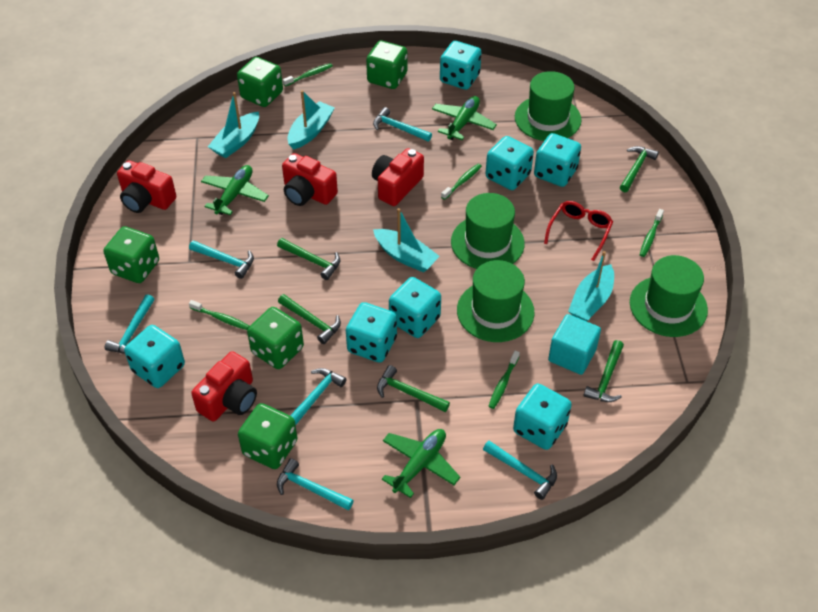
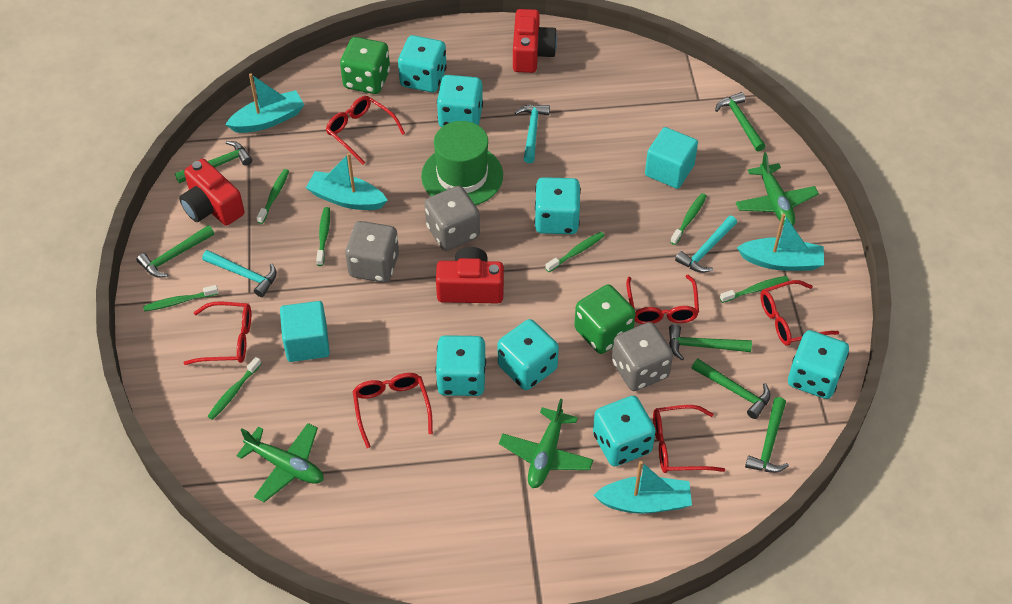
green dice: [104,226,159,283] [237,57,283,107] [238,403,297,469] [247,307,304,369] [366,41,408,89] = 5 -> [340,37,390,94] [574,284,636,354] = 2
green hammer: [277,238,341,280] [278,294,341,344] [377,365,450,412] [583,340,624,402] [620,146,659,192] = 5 -> [137,225,214,278] [175,141,252,183] [669,324,752,360] [692,359,771,419] [715,92,765,152] [745,397,789,473] = 6
green hat: [451,193,525,269] [457,260,535,342] [515,71,581,141] [630,255,708,337] = 4 -> [421,121,503,205] = 1
green toothbrush: [189,300,249,330] [283,63,333,87] [441,164,482,200] [489,351,520,409] [640,209,664,257] = 5 -> [143,285,219,312] [207,357,261,420] [256,169,289,224] [316,207,330,266] [545,232,605,272] [670,193,707,245] [720,276,789,303] = 7
grey dice: none = 0 -> [345,221,399,283] [424,186,480,251] [612,322,673,391] = 3
red camera: [117,160,176,213] [191,351,257,422] [282,153,338,206] [372,148,424,206] = 4 -> [179,159,244,226] [436,247,504,303] [513,9,557,73] = 3
red glasses: [544,201,613,261] = 1 -> [183,301,251,365] [326,96,405,165] [353,373,433,448] [626,275,699,324] [653,405,725,473] [760,280,840,346] = 6
turquoise cube: [548,314,601,375] = 1 -> [280,301,330,362] [645,127,698,189] = 2
turquoise hammer: [105,294,154,354] [189,240,254,279] [277,458,354,511] [290,368,346,425] [373,107,432,141] [483,441,557,500] = 6 -> [202,250,277,297] [515,104,550,163] [675,216,737,273] = 3

